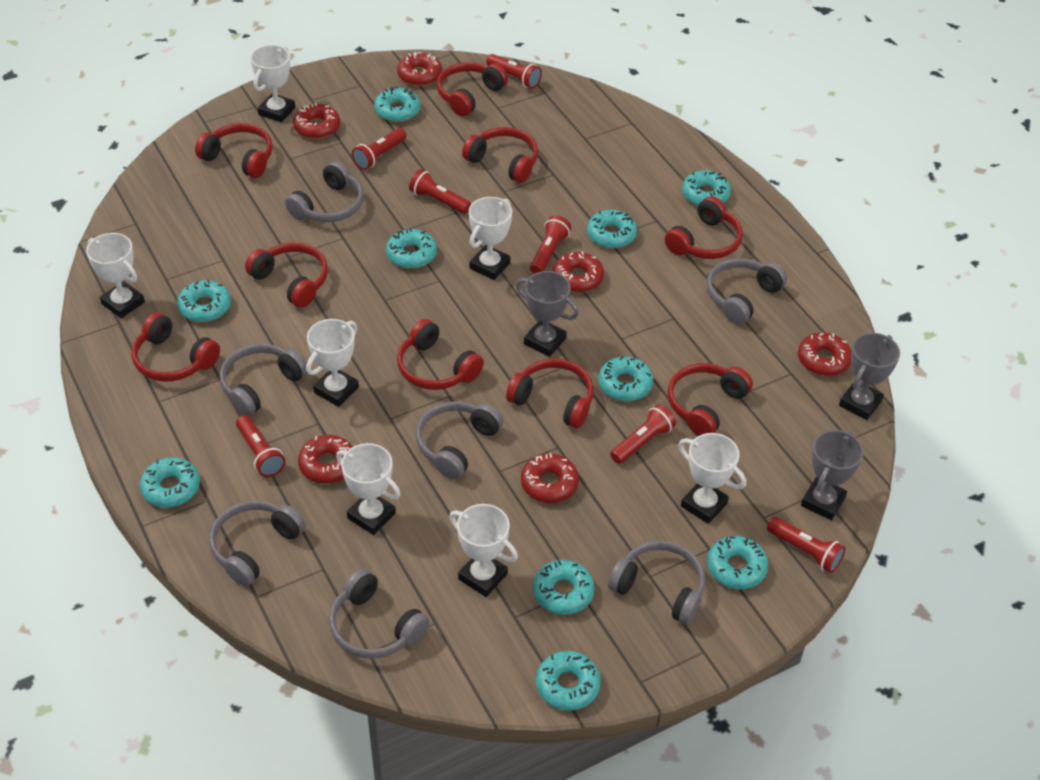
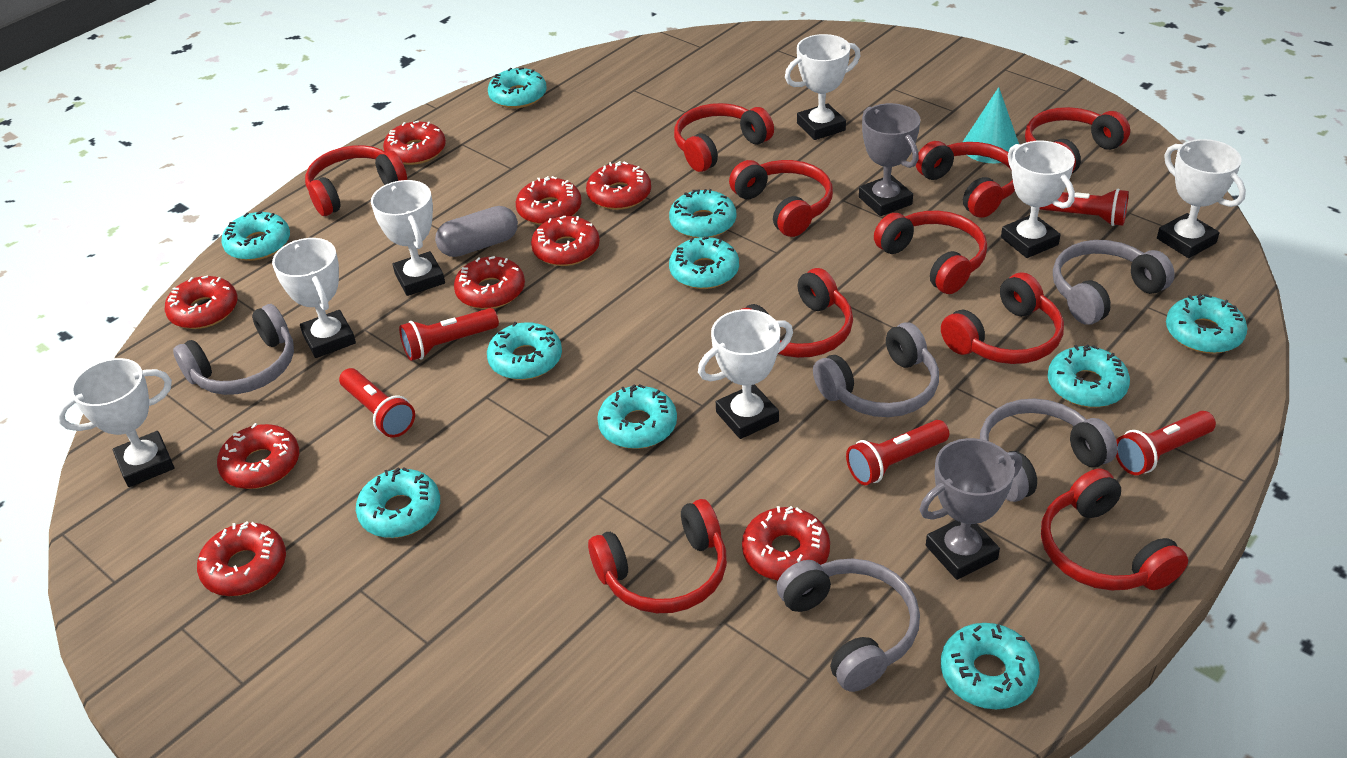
grey capsule: none = 0 -> [435,206,518,257] = 1
grey headphones: [209,501,306,586] [219,344,307,416] [285,161,364,222] [329,568,430,659] [416,401,503,479] [608,541,705,625] [707,258,787,325] = 7 -> [173,304,294,395] [777,558,920,692] [813,322,939,417] [980,399,1118,502] [1053,240,1175,325] = 5
grey trophy: [516,271,579,357] [801,430,864,520] [839,333,900,420] = 3 -> [859,103,920,216] [920,438,1022,580] = 2
red donut: [293,103,340,139] [298,435,352,484] [397,52,442,86] [521,453,579,503] [553,252,604,292] [798,333,851,376] = 6 -> [165,275,238,329] [197,522,286,596] [217,423,299,489] [383,121,446,165] [454,256,525,309] [516,176,582,225] [531,216,600,266] [586,161,651,210] [742,506,830,581] = 9
red flashlight: [236,415,285,477] [352,128,406,170] [409,169,471,214] [486,54,542,89] [530,215,571,274] [610,404,676,464] [767,517,846,573] = 7 -> [339,368,415,438] [399,308,499,361] [846,420,949,485] [1039,189,1129,226] [1116,411,1216,475] = 5
red headphones: [131,313,220,382] [195,123,273,178] [245,243,328,308] [397,319,484,390] [437,62,508,116] [462,127,538,183] [506,358,594,428] [665,196,743,259] [668,363,753,436] = 9 -> [305,145,407,216] [588,499,727,613] [674,103,774,172] [729,160,833,237] [740,268,853,358] [874,211,987,294] [916,141,1015,218] [941,272,1064,364] [1025,107,1130,173] [1041,468,1188,591] = 10
turquoise cone: none = 0 -> [963,87,1019,163] = 1

